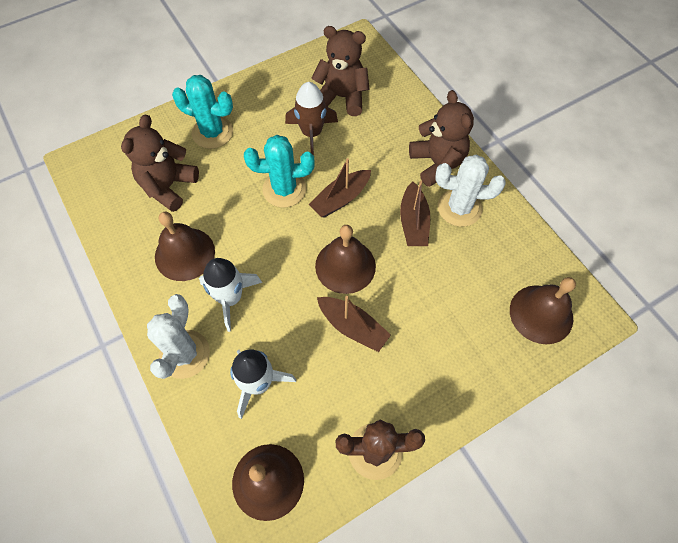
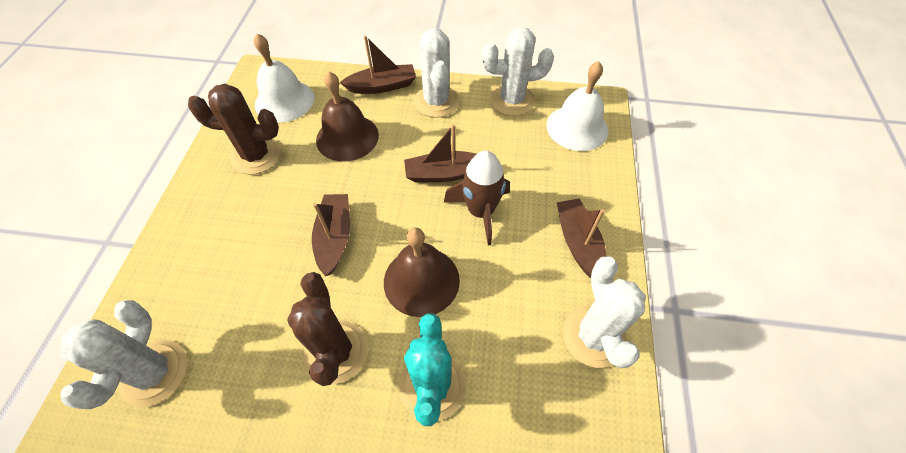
brown bell: [155,212,215,281] [232,444,304,521] [315,225,376,294] [510,277,576,344] = 4 -> [316,72,379,162] [384,228,460,317] = 2
brown boat: [309,158,371,217] [317,296,391,352] [400,181,430,246] = 3 -> [312,194,350,276] [340,36,416,94] [404,124,476,183] [557,199,606,278] = 4
brown cactus: [336,420,425,480] = 1 -> [188,84,281,175] [287,272,368,386] = 2
brown teddy bear: [121,114,199,212] [311,26,370,116] [409,90,474,187] = 3 -> none = 0
turquoise cactus: [172,75,233,149] [244,135,315,208] = 2 -> [399,313,466,426] = 1
white bell: none = 0 -> [254,33,314,122] [547,61,608,151] = 2
white cactus: [147,294,210,379] [435,155,506,227] = 2 -> [61,300,188,409] [414,29,459,118] [483,27,554,116] [563,256,646,368] = 4
white rocket: [199,258,262,332] [230,350,296,419] = 2 -> none = 0

